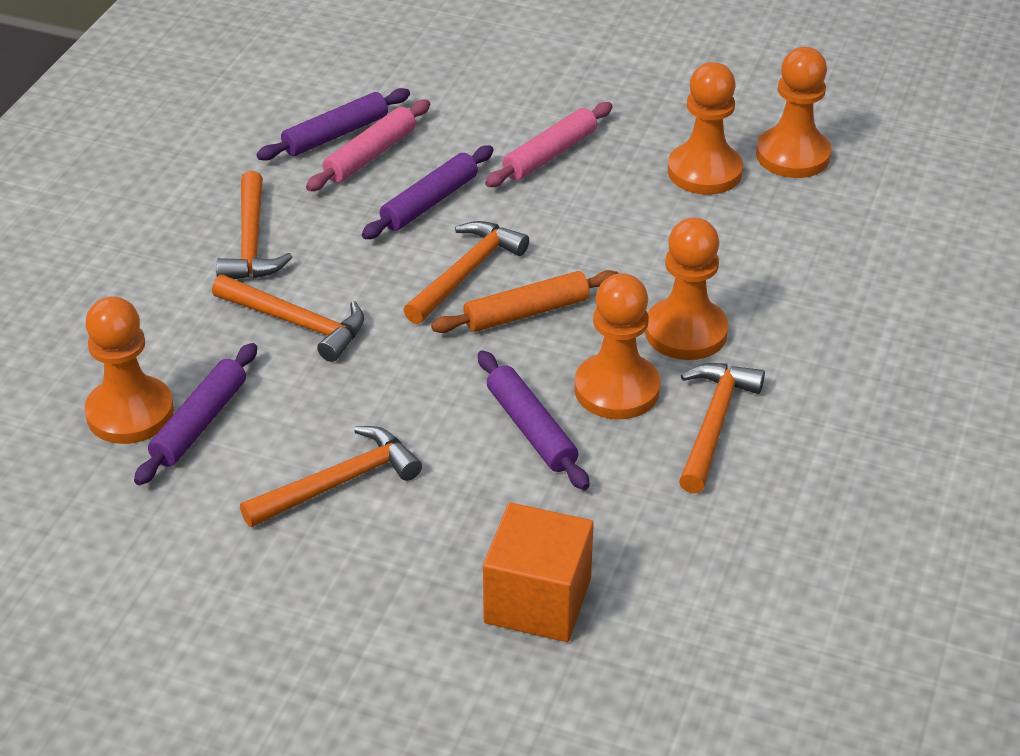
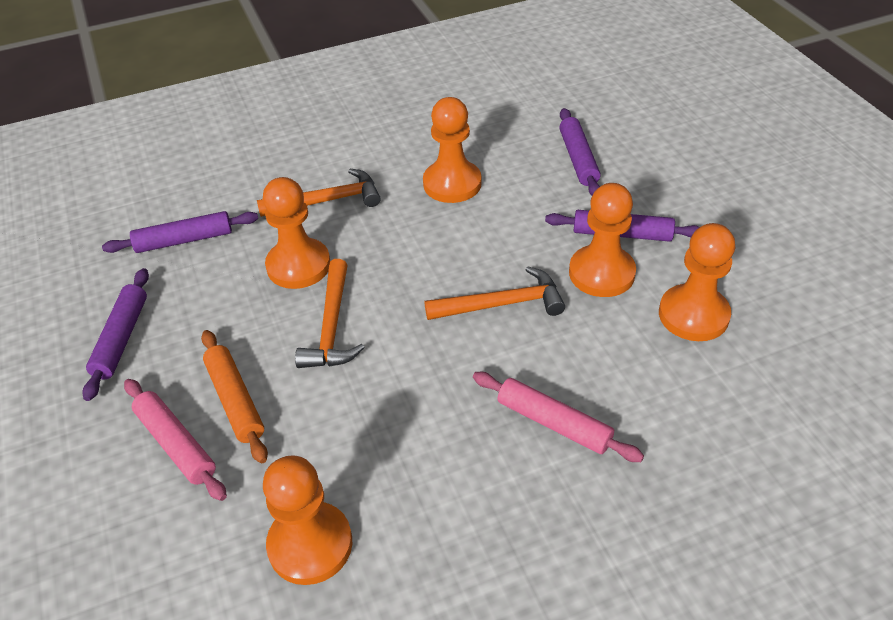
orange cube: [483,502,594,642] = 1 -> none = 0
orange hammer: [212,275,364,362] [216,171,292,279] [240,426,422,527] [404,221,529,324] [679,363,765,494] = 5 -> [257,169,381,217] [295,259,365,368] [425,266,565,320] = 3

